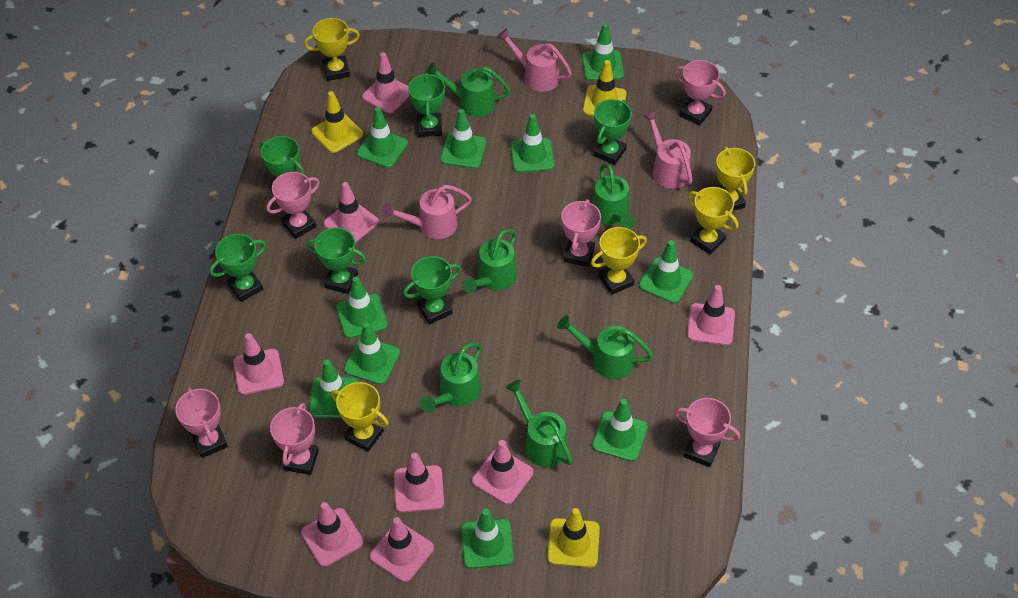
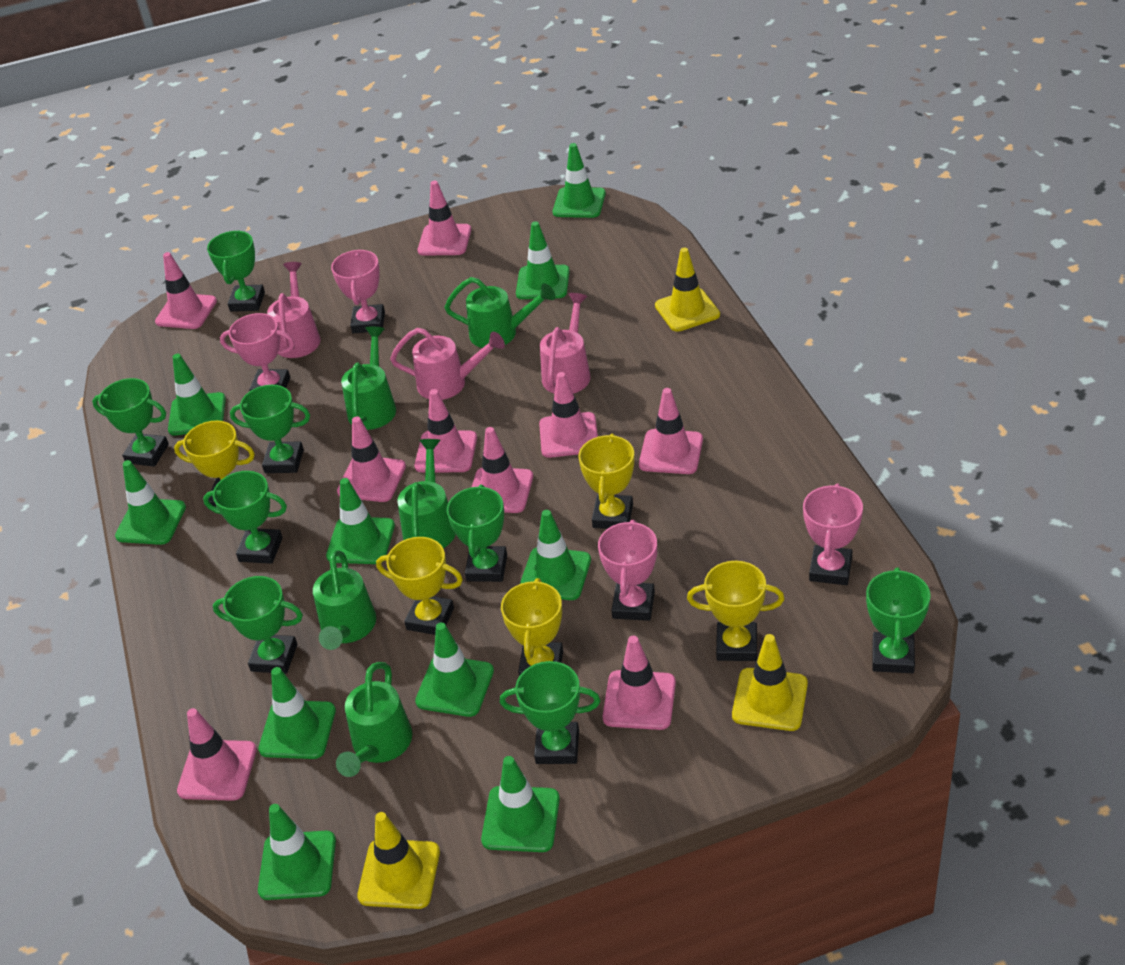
green trophy: [209,234,266,302] [259,136,305,192] [307,227,366,294] [403,256,461,324] [408,73,445,137] [594,99,632,165] = 6 -> [92,378,169,467] [203,471,287,564] [207,230,265,312] [213,576,303,674] [230,385,310,473] [447,485,507,582] [500,661,600,764] [866,567,931,673] = 8
green watering can: [420,342,482,413] [425,62,511,117] [462,229,517,293] [505,380,572,467] [557,315,653,379] [592,163,635,229] = 6 -> [313,550,376,650] [336,662,412,777] [341,326,396,430] [398,439,456,548] [444,277,555,348] = 5
pink traffic cone: [233,333,284,395] [301,502,364,567] [323,182,379,243] [362,52,409,113] [370,517,434,582] [394,453,444,513] [472,440,534,504] [687,285,735,345] = 8 -> [155,252,217,329] [177,708,257,801] [337,416,406,502] [415,389,477,472] [418,181,471,256] [472,427,533,513] [539,372,598,458] [603,636,676,730] [639,388,703,474] = 9
pink trophy: [175,387,228,458] [266,172,320,239] [270,403,319,475] [561,199,601,267] [675,60,726,125] [675,398,740,467] = 6 -> [220,313,295,391] [331,250,385,333] [598,520,657,621] [803,484,863,585] = 4

